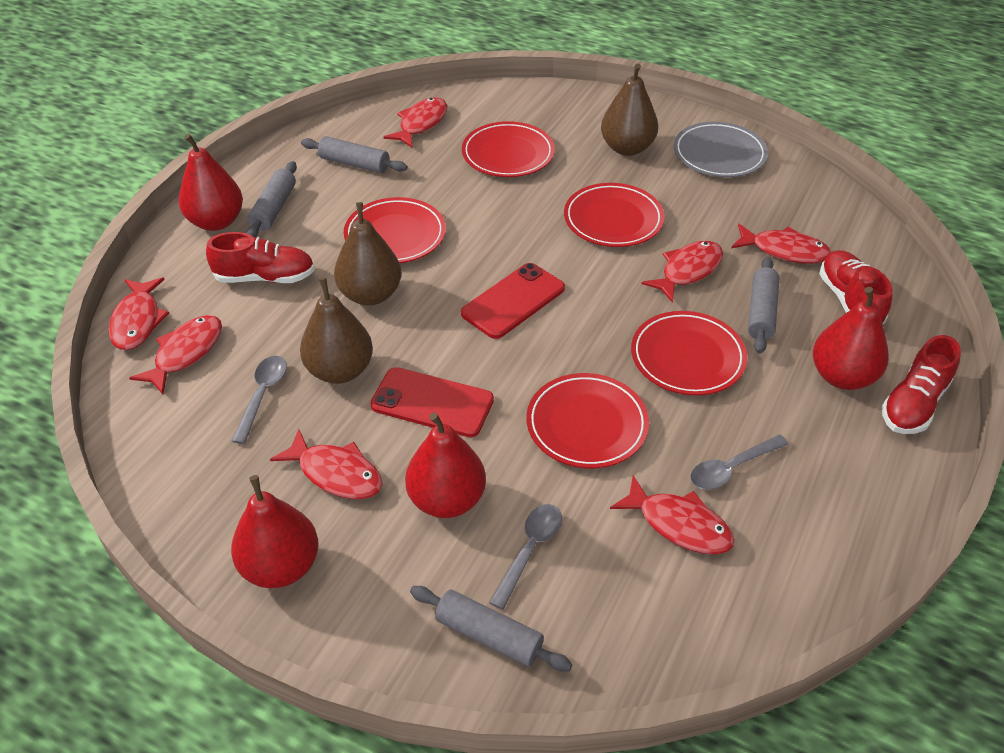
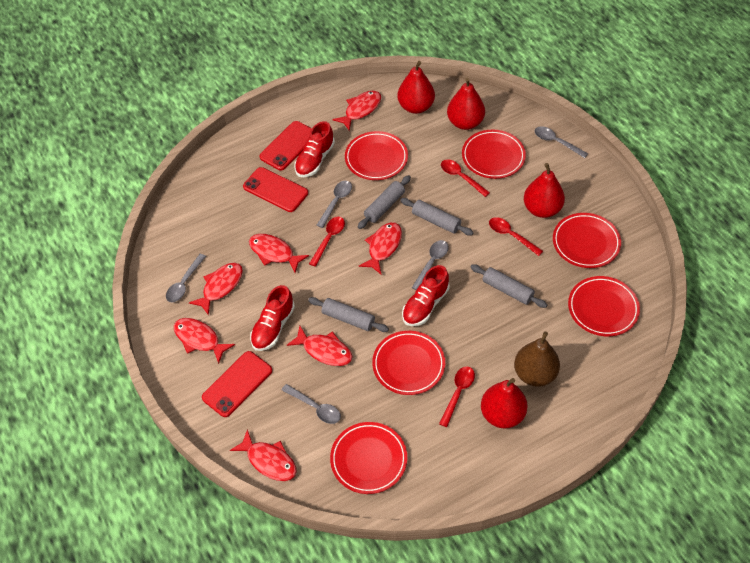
brown pear: [300,277,373,384] [334,202,401,305] [601,63,658,156] = 3 -> [514,331,560,387] = 1
grey plate: [674,122,768,177] = 1 -> none = 0
grey spoon: [232,356,287,444] [489,504,562,610] [690,435,788,490] = 3 -> [166,254,206,302] [282,384,341,424] [317,181,352,228] [412,240,449,290] [535,126,588,158] = 5
red phone: [370,367,494,437] [461,263,565,339] = 2 -> [202,351,272,417] [243,167,308,212] [259,121,312,170] = 3
red plate: [344,197,446,263] [462,121,555,177] [527,373,649,468] [564,183,665,247] [631,311,747,395] = 5 -> [330,422,407,494] [345,131,408,180] [372,331,445,395] [462,130,526,179] [553,213,621,268] [568,276,640,336] = 6
red spoon: none = 0 -> [309,217,345,267] [439,366,475,427] [441,159,490,197] [489,217,543,256] = 4

